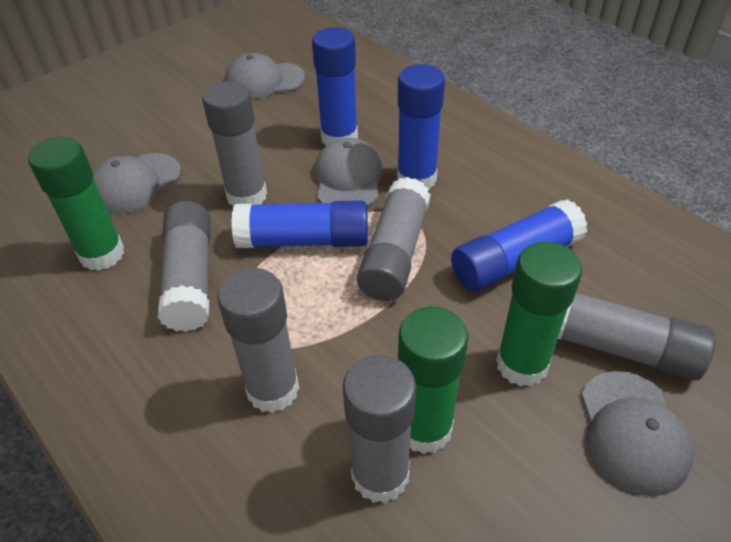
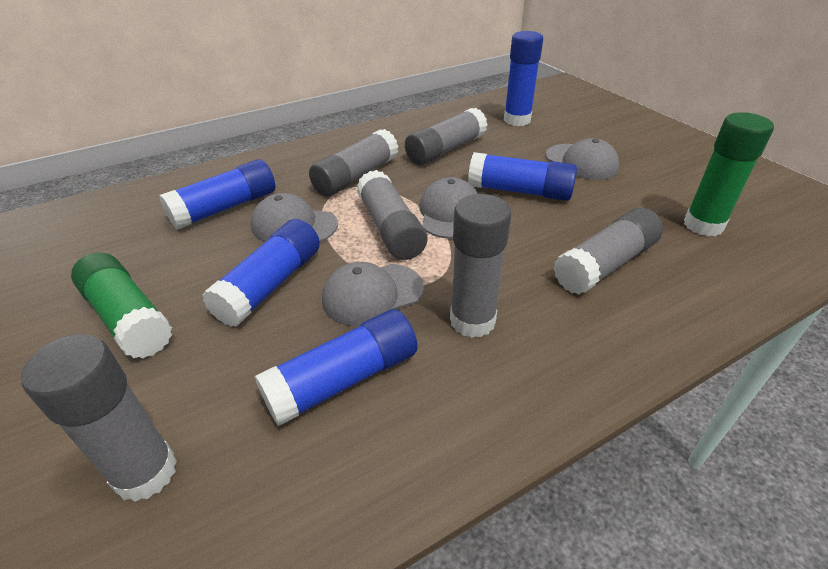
blue glue stick: [231,200,368,248] [312,27,358,146] [397,64,445,190] [451,199,587,292] = 4 -> [159,159,276,229] [202,219,320,327] [255,309,418,426] [468,152,577,201] [504,31,543,126] = 5
green glue stick: [28,137,124,271] [398,306,468,454] [496,241,582,387] = 3 -> [71,253,172,358] [684,112,774,236] = 2

